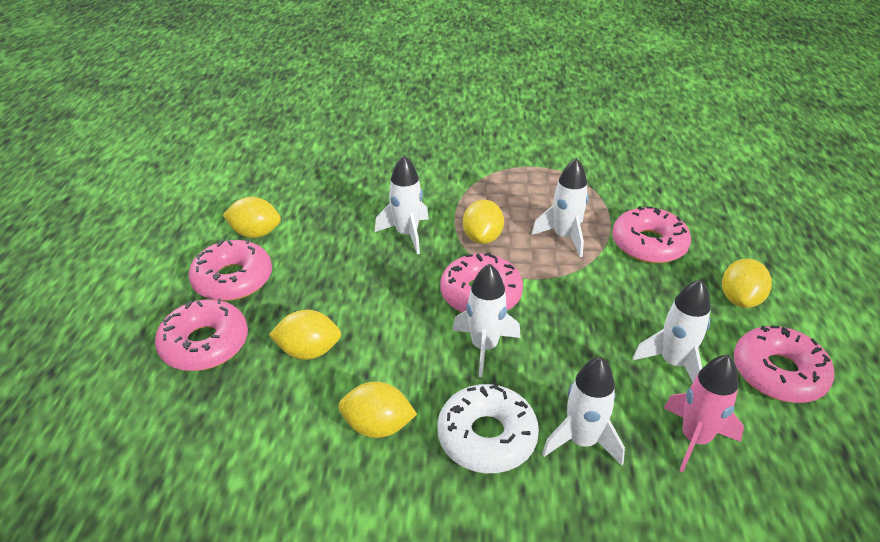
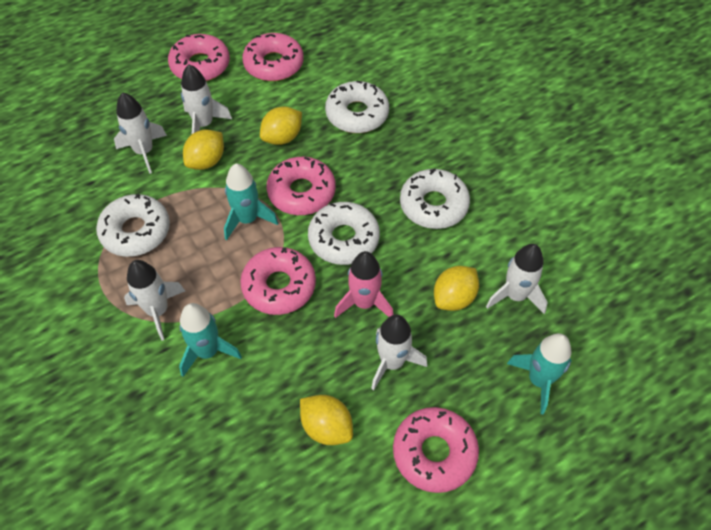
turquoise rocket: none = 0 -> [179,303,242,377] [224,164,278,240] [507,333,572,414] = 3
white donut: [437,384,539,473] = 1 -> [96,194,170,257] [308,202,380,265] [325,81,389,133] [400,169,470,229] = 4
yellow lemon: [223,197,281,238] [269,310,341,360] [338,381,417,438] [463,200,504,244] [722,259,772,308] = 5 -> [183,130,224,170] [260,106,302,145] [300,395,353,445] [434,266,479,311] = 4

